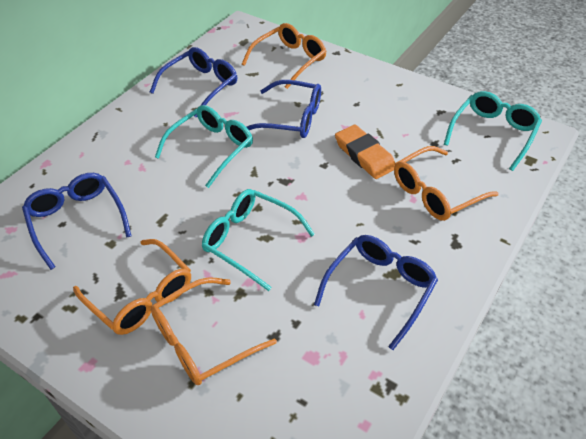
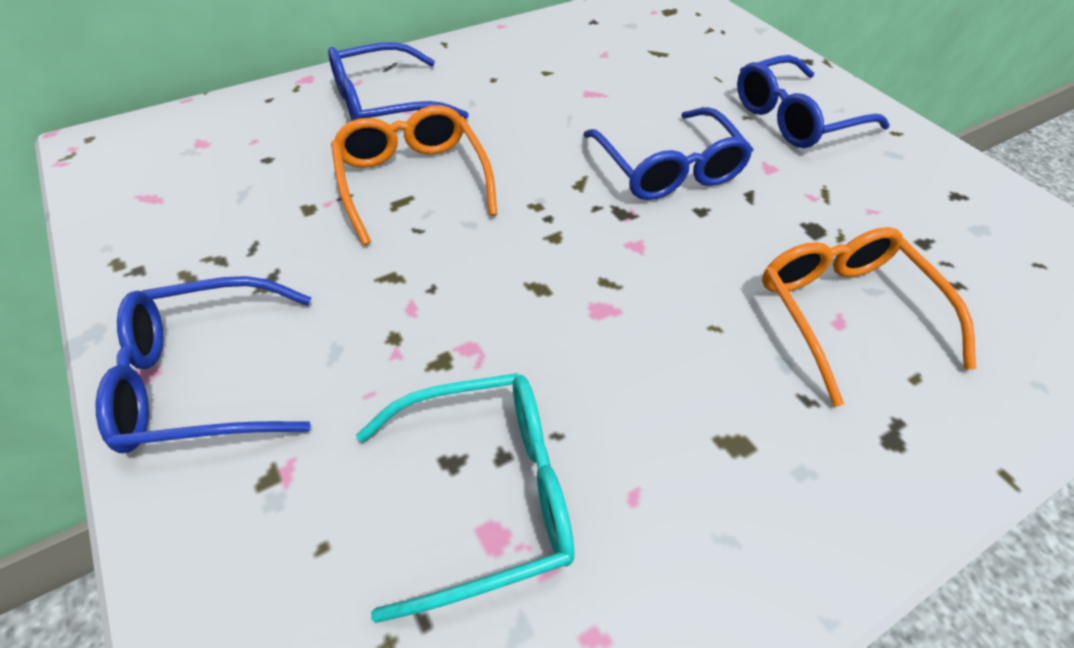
orange eraser: [335,124,395,179] = 1 -> none = 0
orange glasses: [73,239,191,335] [151,277,277,385] [242,23,327,89] [394,146,499,221] = 4 -> [331,105,498,245] [762,227,976,407] = 2
turquoise glasses: [155,105,253,188] [202,189,315,291] [444,91,542,171] = 3 -> [356,373,575,623] = 1

